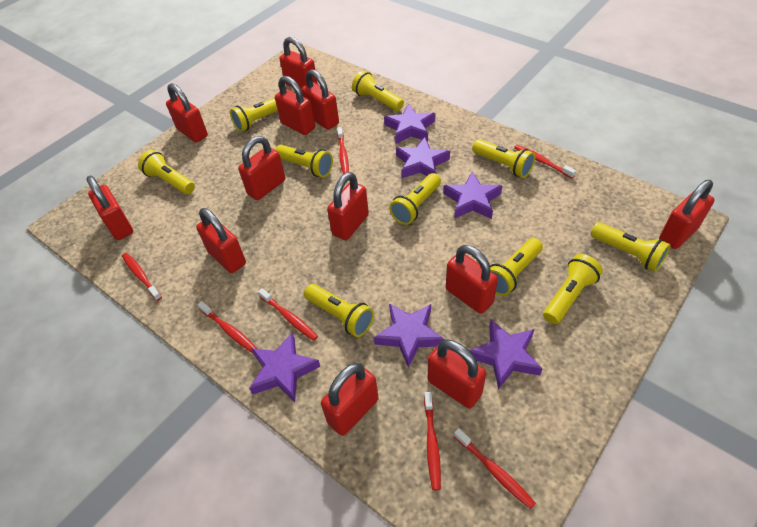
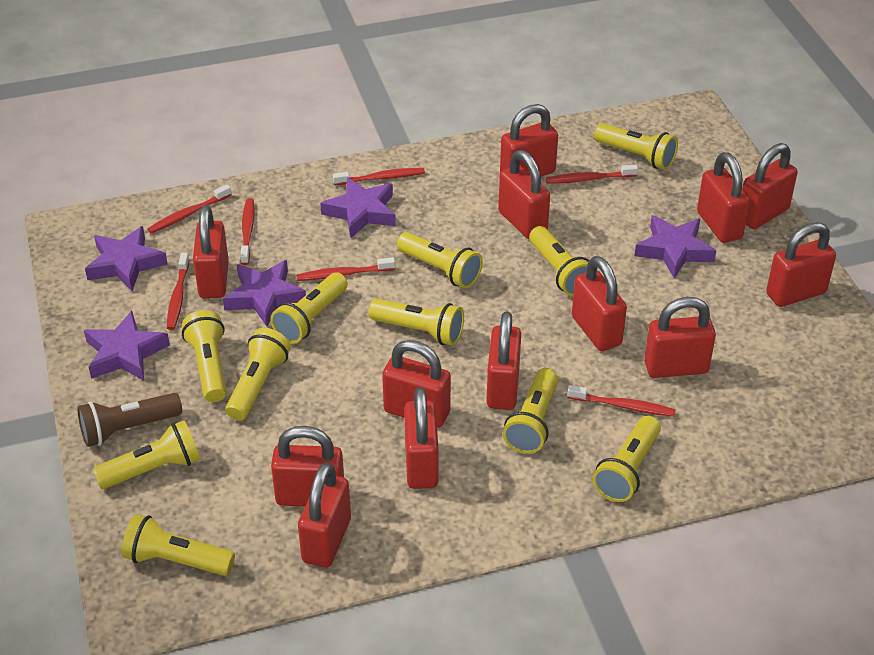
brown flashlight: none = 0 -> [77,393,182,447] = 1
purple star: [249,333,320,402] [373,303,445,368] [384,104,435,144] [396,137,450,178] [443,171,502,219] [469,320,542,390] = 6 -> [84,311,170,381] [85,226,168,291] [223,260,306,327] [320,177,396,238] [634,215,716,279] = 5
red padlock: [86,176,133,240] [166,83,208,143] [196,208,246,273] [238,136,285,200] [275,76,315,135] [280,37,318,89] [301,69,339,130] [321,363,379,436] [327,172,369,240] [428,339,486,409] [446,245,498,314] [659,180,714,249] = 12 -> [193,205,229,298] [271,426,344,506] [298,462,351,568] [382,340,451,428] [404,387,439,489] [486,311,521,410] [498,150,550,239] [500,104,558,176] [572,256,627,351] [644,297,716,378] [697,152,750,243] [742,143,798,229] [766,222,836,307] = 13
yellow flashlight: [138,150,195,194] [230,98,278,132] [275,145,333,177] [304,284,374,337] [352,71,404,111] [389,173,441,225] [472,139,535,178] [490,238,543,296] [543,254,603,324] [591,222,671,272] = 10 -> [93,420,200,489] [121,514,235,576] [182,310,227,402] [225,328,291,421] [270,272,348,344] [369,299,464,346] [397,232,483,288] [503,368,558,454] [529,226,589,296] [593,416,661,502] [594,123,678,170] = 11

